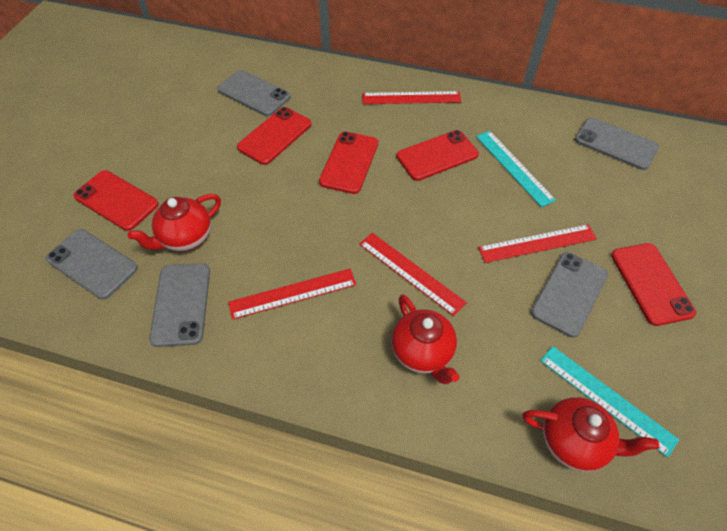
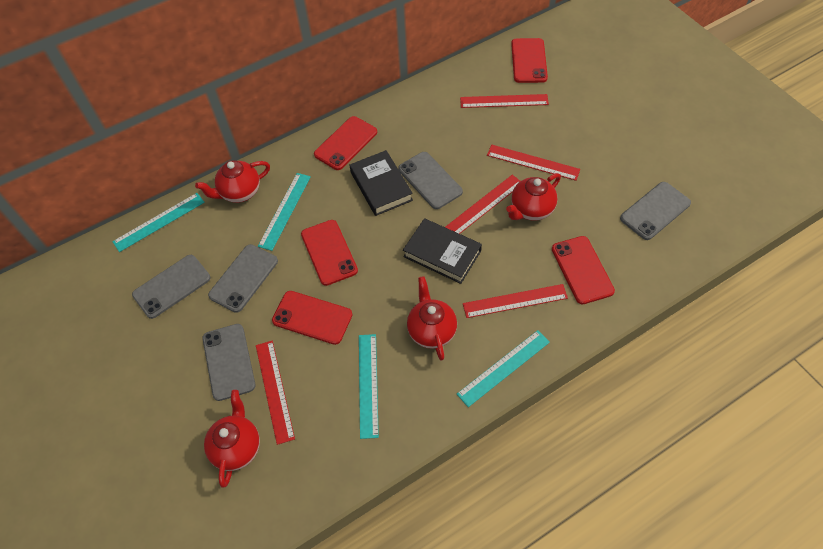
black book: none = 0 -> [349,150,413,216] [403,218,482,284] = 2
red ruler: [228,269,357,320] [359,233,467,316] [362,91,461,104] [478,224,597,263] = 4 -> [256,341,295,445] [445,175,520,234] [460,94,549,108] [463,284,568,318] [487,145,580,181] = 5
red teapot: [128,194,221,251] [391,294,459,384] [522,397,659,472] = 3 -> [195,160,270,203] [204,390,260,487] [407,276,457,361] [506,173,561,221] = 4
turquoise ruler: [476,131,556,207] [540,346,679,457] = 2 -> [112,193,205,252] [258,173,311,251] [359,334,379,439] [457,330,550,407] = 4

